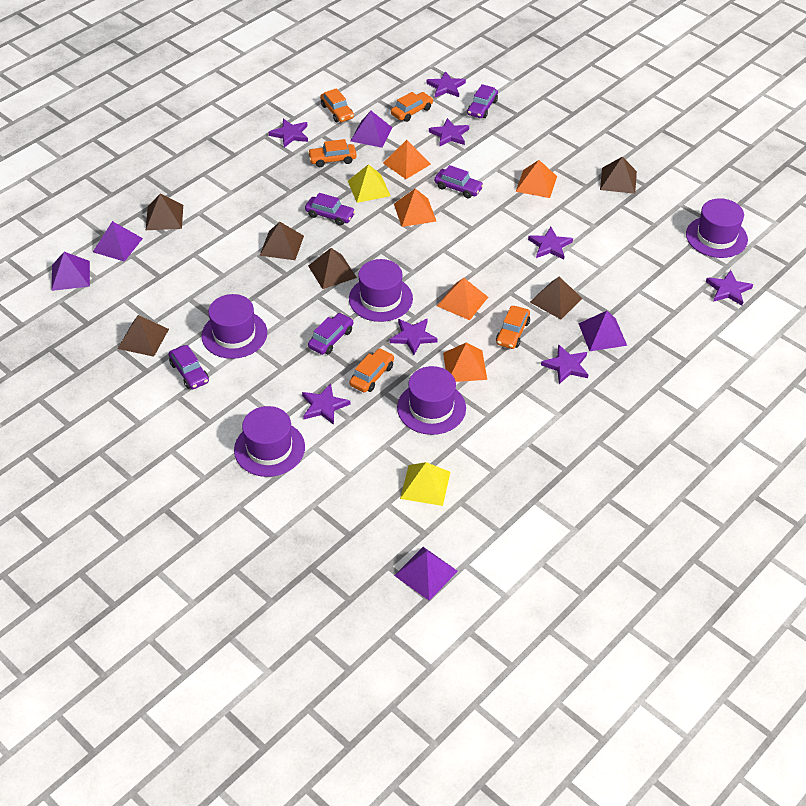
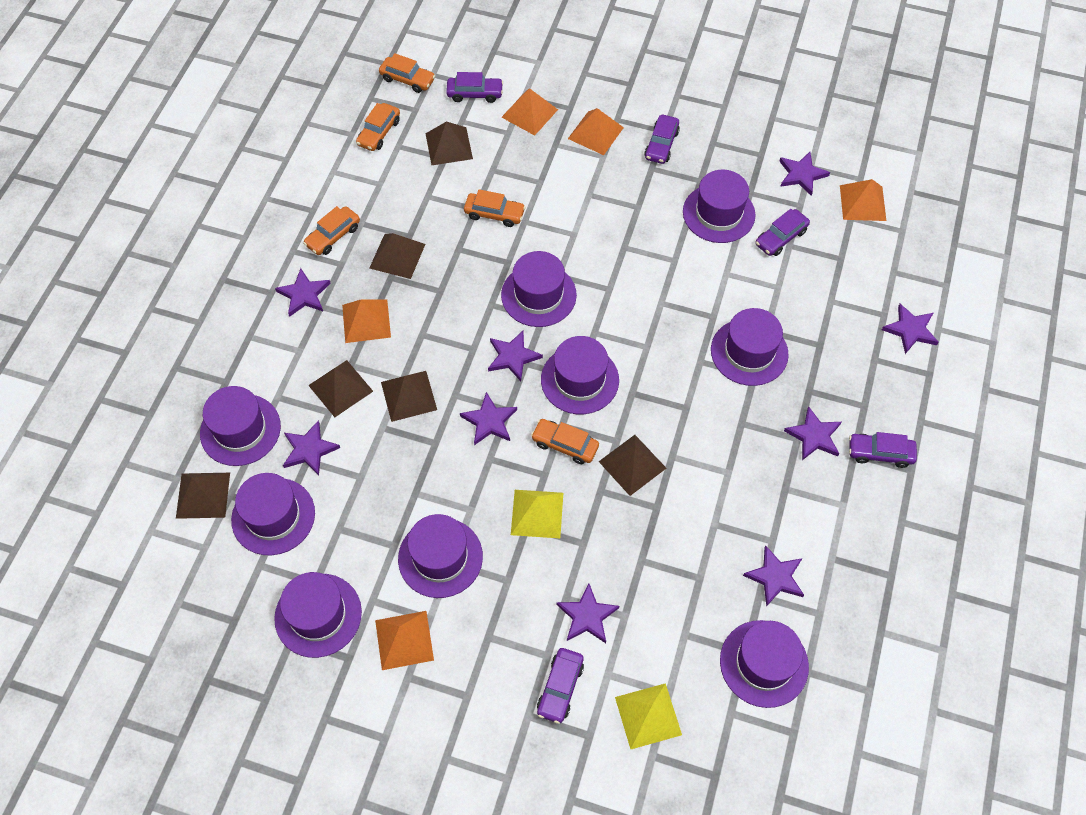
purple hat: [201,294,267,359] [234,406,305,477] [349,259,413,322] [397,366,466,435] [686,198,748,258] = 5 -> [200,386,281,466] [231,473,315,555] [274,572,362,658] [398,514,483,598] [501,251,577,327] [541,336,619,414] [683,170,756,243] [711,308,789,386] [720,620,809,708] = 9
purple pyramid: [51,252,90,291] [93,221,143,262] [351,111,392,148] [394,547,458,601] [578,311,627,351] = 5 -> none = 0
purple star: [269,119,308,148] [302,383,351,425] [390,318,438,355] [426,71,466,97] [429,118,469,147] [528,227,573,260] [541,344,588,384] [706,270,753,306] = 8 -> [275,268,331,317] [283,420,340,476] [460,392,517,445] [488,331,543,381] [557,583,619,643] [743,546,804,607] [779,152,830,196] [784,407,842,460] [882,304,938,354] = 9

